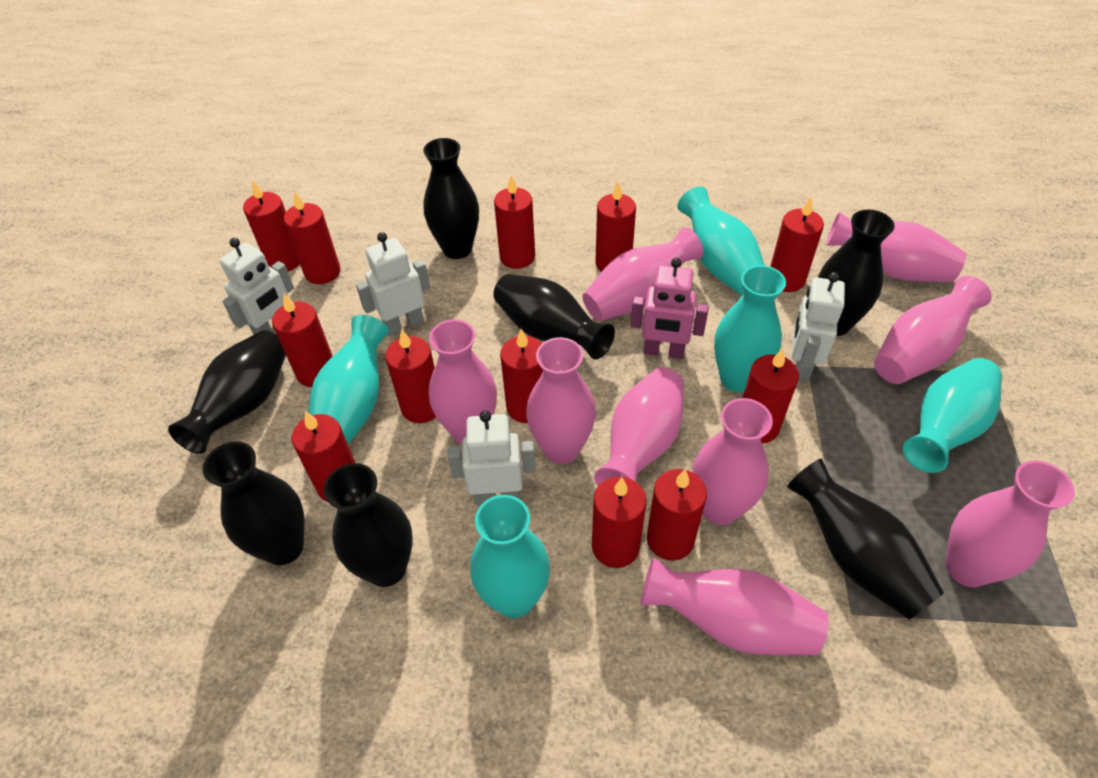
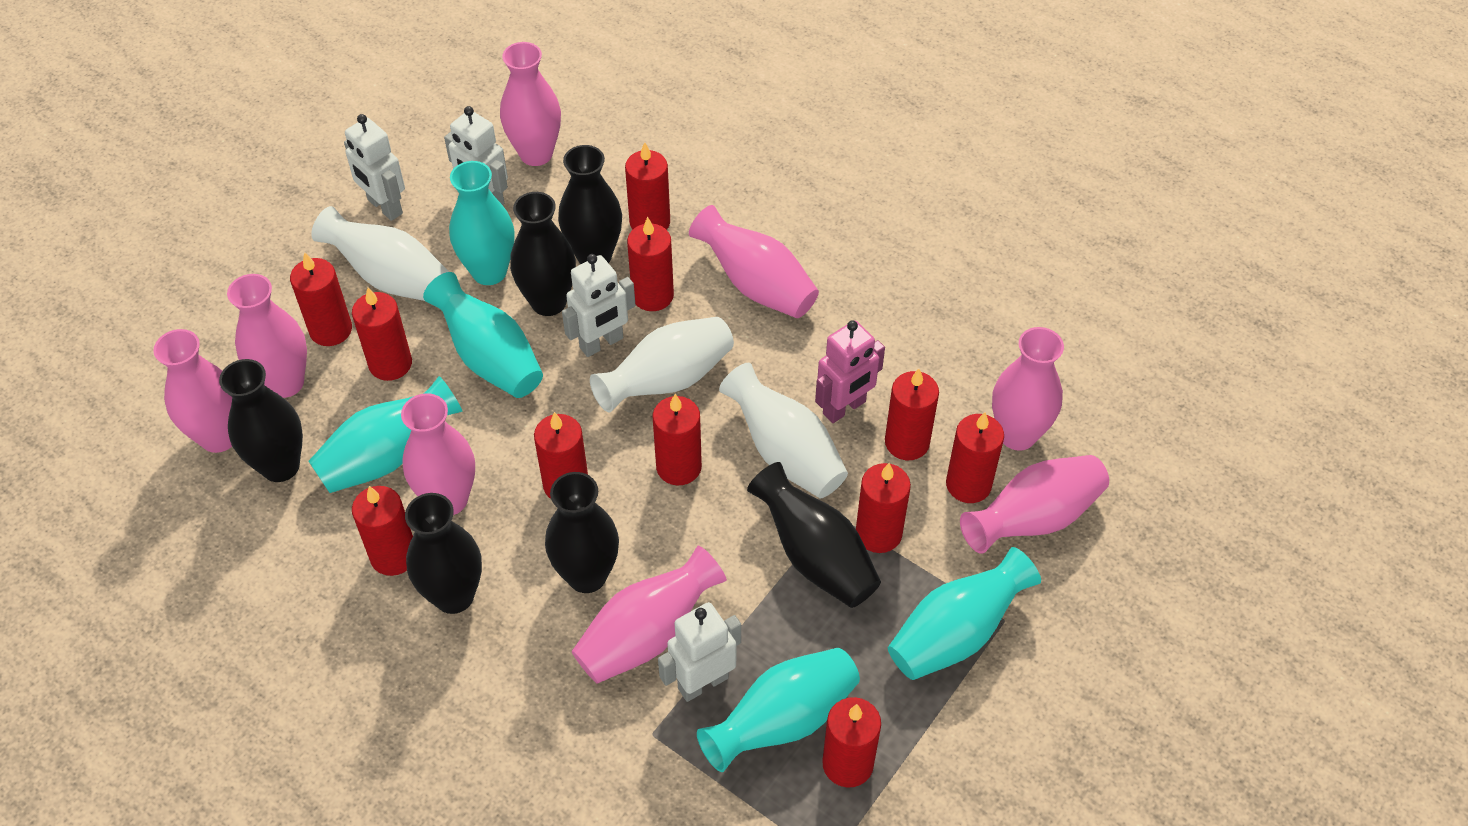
black vase: [168,330,286,454] [203,441,304,565] [324,463,413,587] [423,138,479,259] [494,274,615,360] [787,459,944,620] [818,210,895,336] = 7 -> [219,359,303,482] [405,493,482,614] [510,192,576,316] [545,472,619,593] [558,145,622,264] [747,462,881,608] = 6
pink vase: [429,319,497,444] [526,337,596,464] [582,227,704,321] [594,367,684,486] [641,557,829,655] [693,398,773,525] [826,212,966,282] [874,276,992,384] [946,461,1075,587] = 9 -> [153,329,232,453] [227,274,307,398] [401,393,475,515] [500,42,561,166] [572,546,727,684] [689,205,819,318] [960,455,1109,554] [992,327,1064,451] = 8
red candle: [243,179,300,271] [272,293,333,387] [284,191,341,284] [291,411,355,501] [385,329,436,423] [494,175,535,269] [500,329,543,423] [592,477,646,568] [596,182,636,272] [647,469,707,561] [743,348,799,443] [770,197,824,292] = 12 -> [290,252,352,346] [352,287,412,381] [352,486,413,576] [534,412,588,499] [625,142,670,230] [627,217,674,311] [653,394,702,485] [822,697,881,787] [856,463,911,553] [885,369,939,460] [946,412,1004,503] = 11
white vase: none = 0 -> [311,206,449,301] [590,317,734,413] [719,363,848,498] = 3

